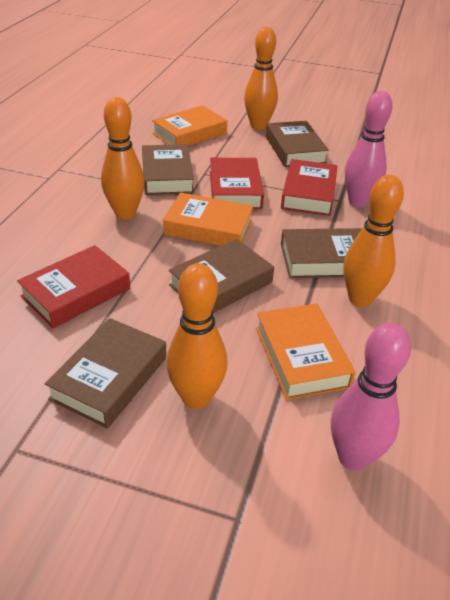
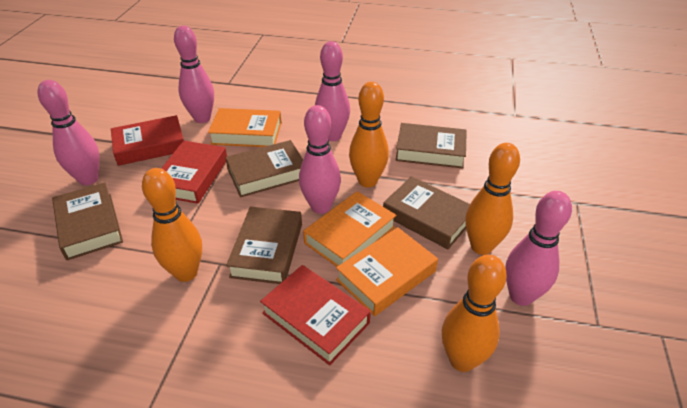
pink bowling pin: [331,323,411,471] [345,91,392,208] = 2 -> [38,80,99,185] [174,26,214,123] [299,105,341,214] [315,41,350,141] [505,191,572,306] = 5

